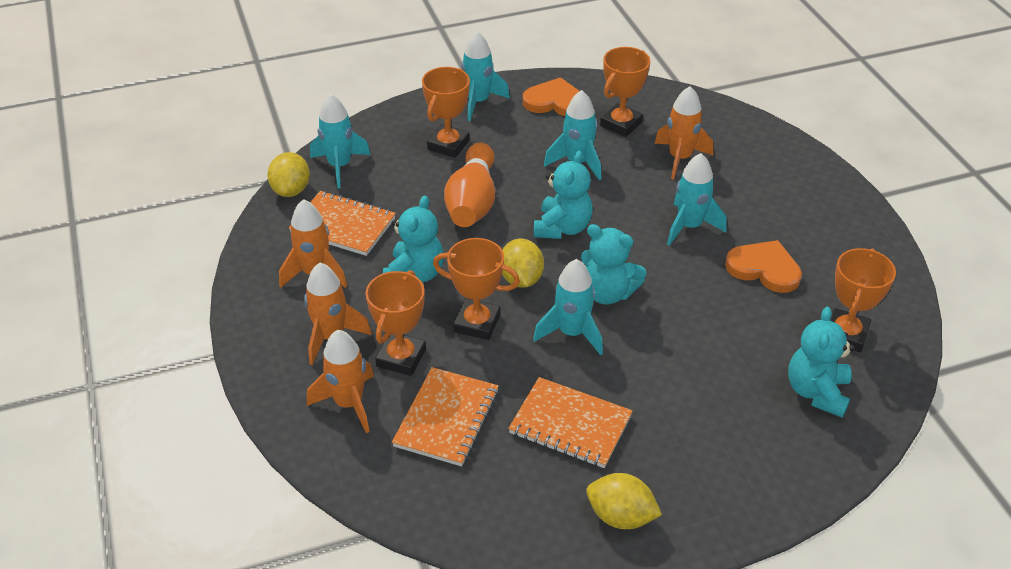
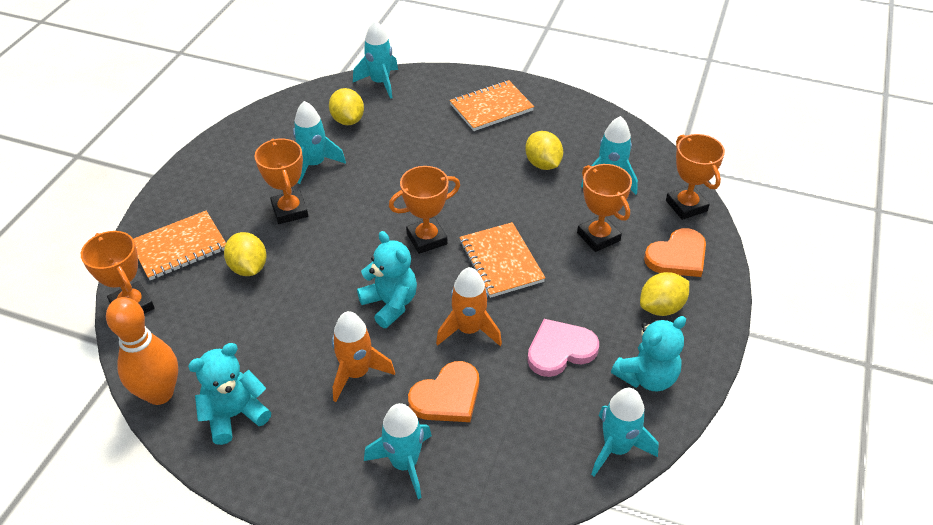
orange rocket: [279,199,347,288] [304,263,372,365] [307,330,374,433] [655,86,713,180] = 4 -> [332,311,395,402] [436,267,502,346] = 2
pink heart: none = 0 -> [527,319,599,377] = 1
turquoise teddy bear: [383,196,444,282] [534,151,593,239] [581,224,647,304] [788,307,855,417] = 4 -> [188,343,271,445] [357,231,417,328] [611,316,686,392] = 3
yellow lemon: [267,152,310,197] [502,239,544,288] [586,473,662,529] = 3 -> [224,232,267,276] [329,88,364,125] [525,131,563,170] [640,272,689,316] = 4

